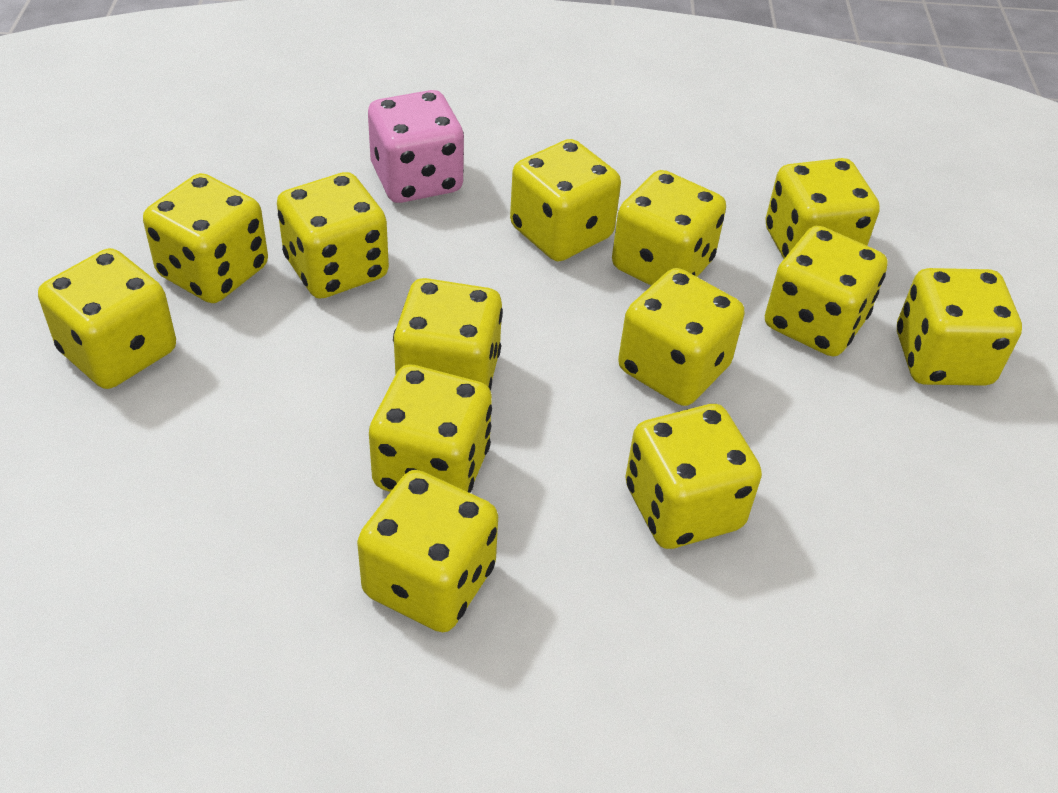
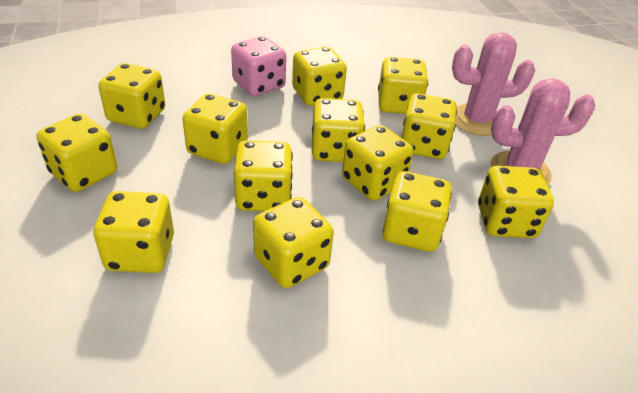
pink cactus: none = 0 -> [452,32,535,136] [490,78,595,185] = 2

